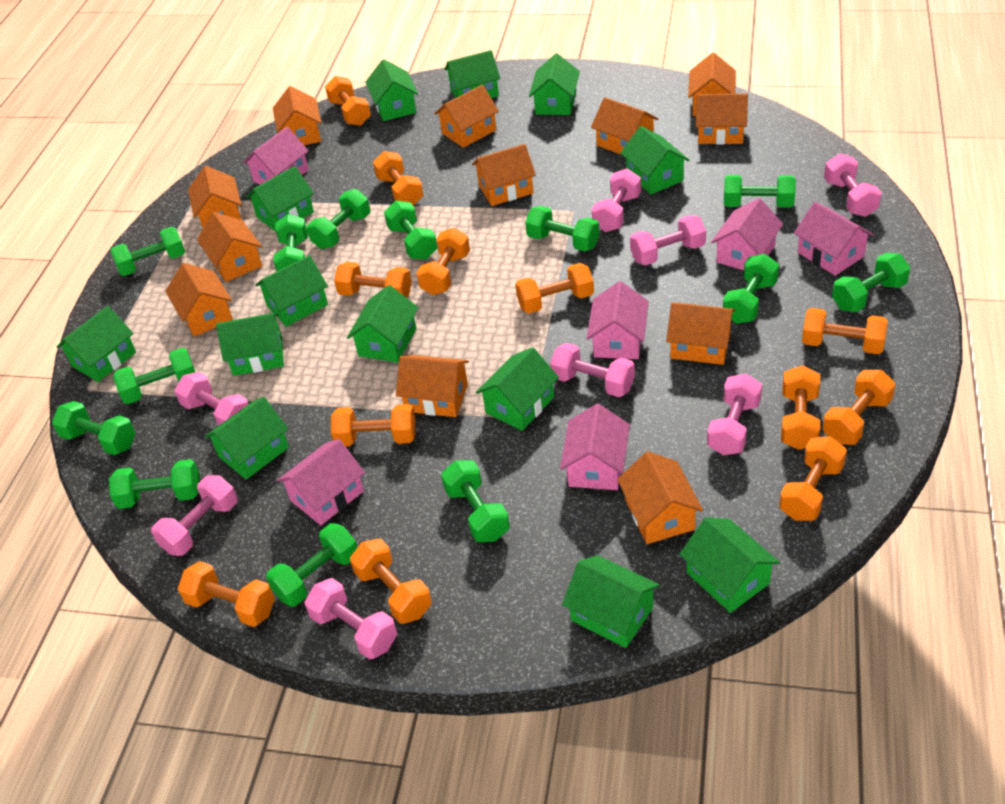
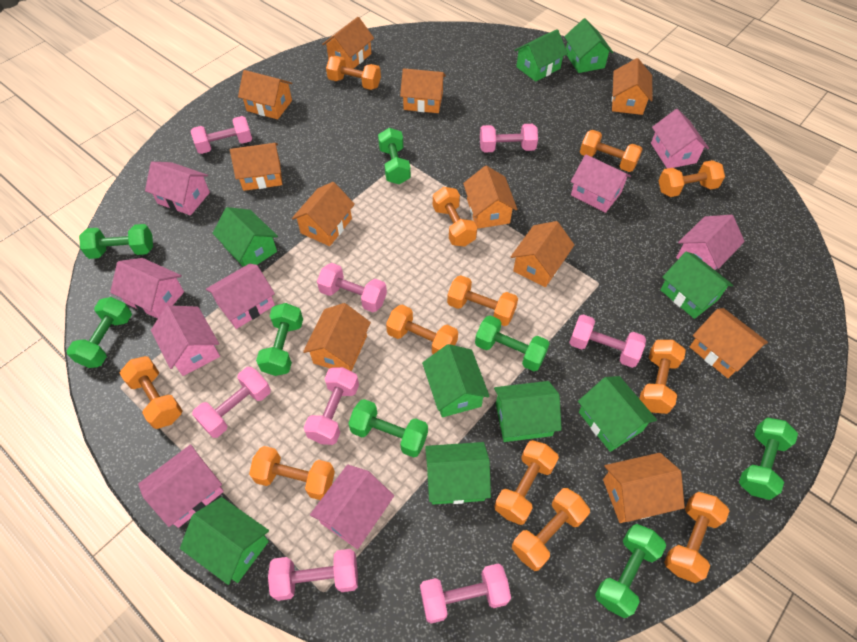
green dumbbell: [52,401,136,455] [109,459,200,509] [110,227,185,276] [113,348,195,404] [266,523,358,606] [273,214,308,271] [307,189,370,249] [384,201,438,260] [441,460,510,542] [525,206,600,251] [723,254,779,324] [724,175,796,208] [832,253,910,312] = 13 -> [67,297,132,368] [79,224,153,259] [256,303,303,376] [348,399,428,458] [378,128,411,184] [475,315,550,371] [595,524,666,618] [739,418,798,500] = 8
green house: [56,306,136,382] [204,397,289,480] [216,313,284,376] [246,166,314,232] [256,255,328,327] [347,285,419,363] [366,59,418,121] [444,50,500,98] [476,347,559,431] [529,53,580,115] [562,555,660,648] [620,126,689,194] [679,517,780,613] = 13 -> [180,497,269,585] [212,207,278,267] [422,344,490,417] [425,442,491,505] [494,381,562,442] [515,29,568,82] [564,18,613,73] [578,376,657,452] [660,252,733,319] = 9
orange house: [165,263,233,337] [188,166,242,228] [197,212,262,282] [273,86,322,145] [396,355,469,417] [434,85,499,148] [472,144,536,206] [591,97,658,155] [617,451,703,544] [666,302,735,365] [688,53,736,116] [696,94,748,145] = 12 -> [230,143,282,191] [238,70,292,119] [292,182,355,246] [303,303,371,372] [322,17,374,69] [400,68,446,113] [463,166,518,229] [511,221,574,287] [603,453,685,523] [612,58,653,115] [690,308,768,378] = 11
pink house: [243,127,309,185] [277,439,365,525] [560,404,630,490] [586,281,649,359] [711,198,783,270] [794,202,874,276] = 6 -> [110,258,184,319] [138,444,224,528] [145,162,210,216] [151,305,220,376] [206,263,275,329] [310,465,394,549] [571,154,631,213] [651,109,709,169] [676,215,745,270] = 9

